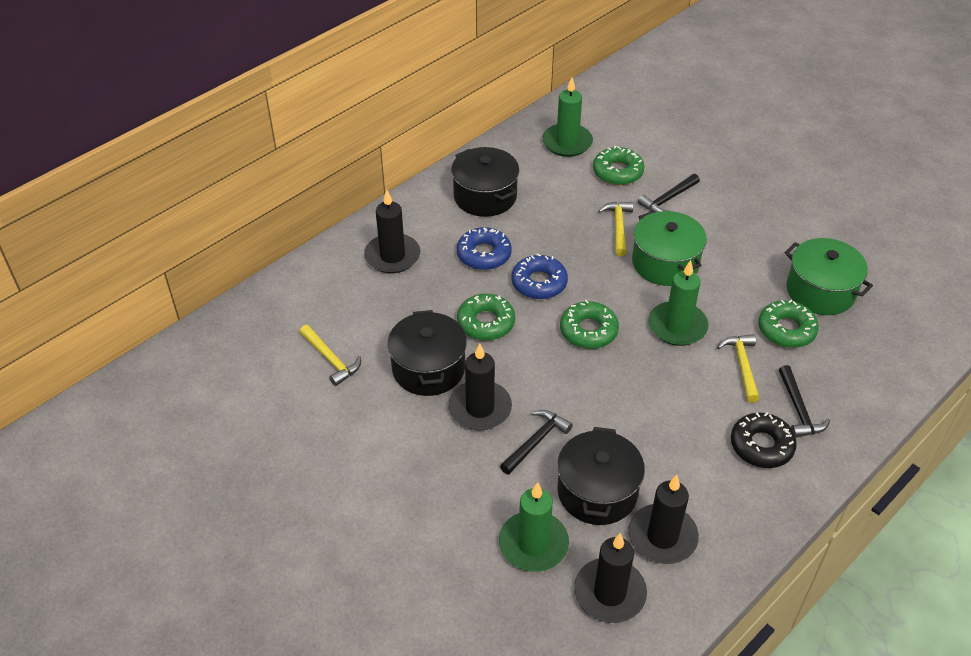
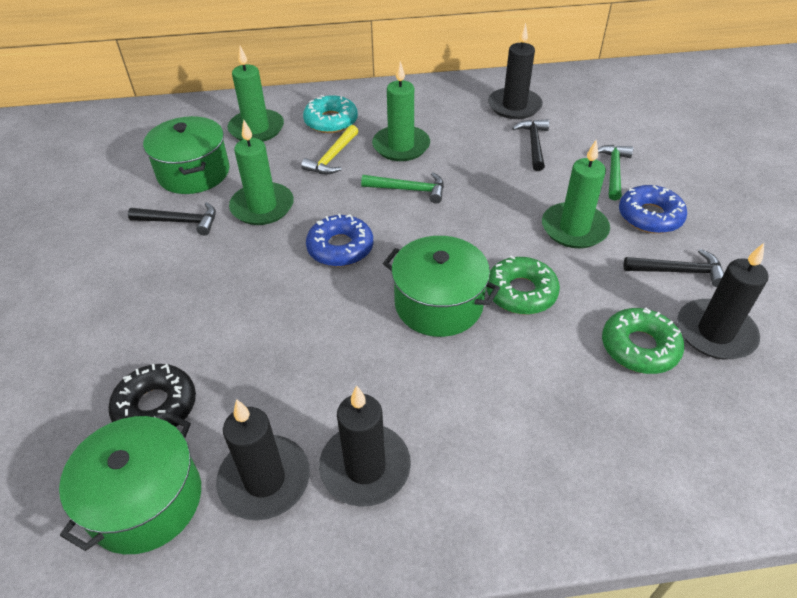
black pot: [388,310,467,396] [451,147,519,217] [557,427,645,525] = 3 -> none = 0
green candle: [499,482,569,572] [542,77,593,157] [649,260,709,346] = 3 -> [228,46,284,142] [229,119,294,225] [372,61,430,161] [542,139,610,248] = 4
green donut: [457,294,515,341] [560,300,619,349] [593,146,644,185] [758,300,819,348] = 4 -> [486,256,560,315] [602,308,684,374] = 2
green hammer: none = 0 -> [361,173,444,204] [598,145,633,200] = 2
green pot: [632,211,707,286] [785,238,873,315] = 2 -> [59,412,201,554] [143,116,230,194] [383,236,500,337] = 3
turquoise donut: none = 0 -> [303,95,358,133] = 1
yellow hammer: [300,325,361,386] [598,202,633,256] [717,334,759,403] = 3 -> [301,125,358,174] = 1

